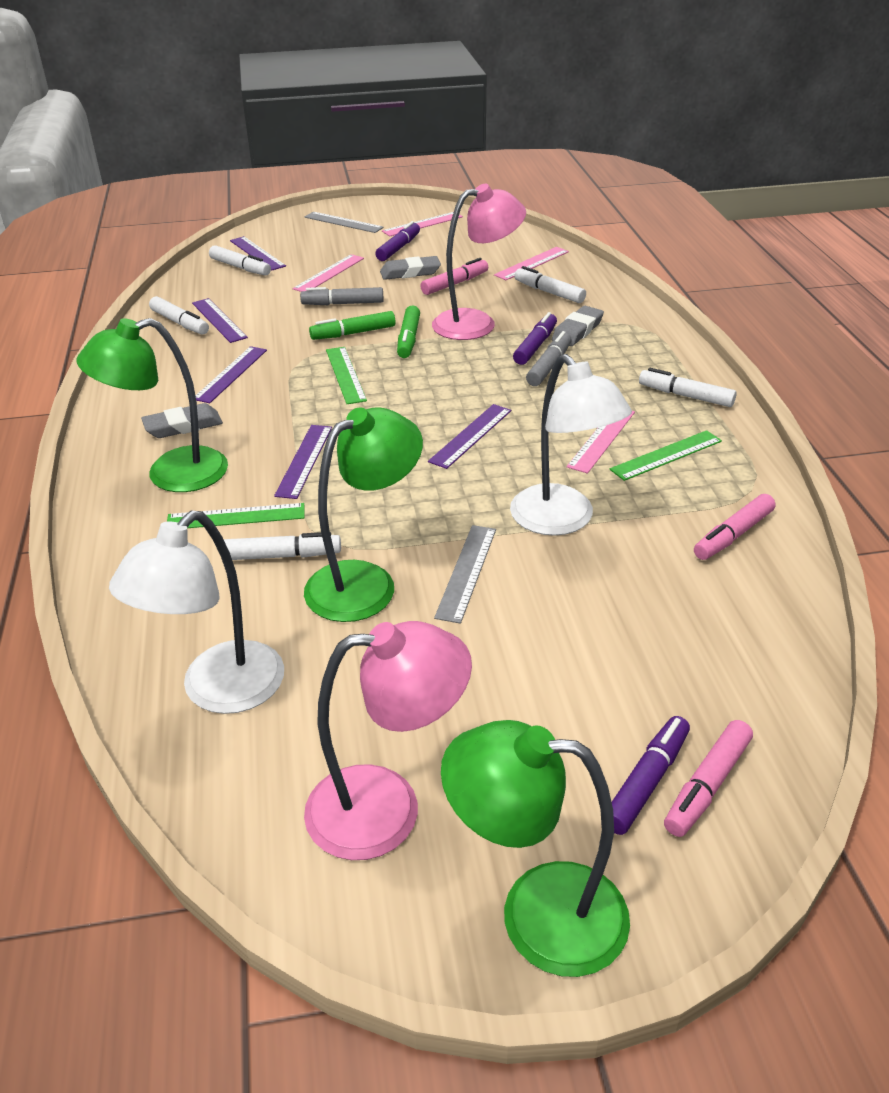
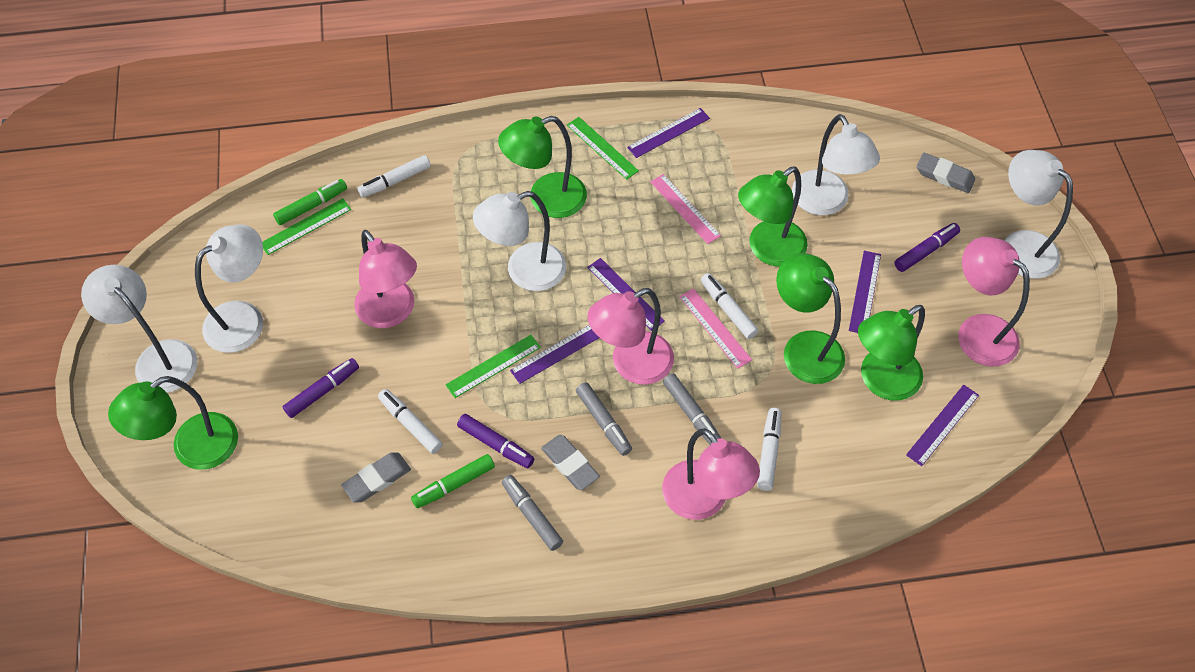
green lamp: [77,318,228,492] [304,407,423,622] [441,720,630,977] = 3 -> [108,376,238,470] [498,116,587,218] [738,167,808,267] [776,253,845,384] [858,305,925,401] = 5
grey marker: [300,287,384,305] [526,331,571,386] = 2 -> [502,475,563,551] [576,382,632,456] [663,374,721,445] = 3
grey ruler: [305,212,384,233] [434,525,496,624] = 2 -> none = 0
pink lamp: [304,621,472,860] [432,184,526,340] = 2 -> [354,230,417,328] [587,288,674,385] [662,428,760,520] [958,237,1030,367] = 4
pink marker: [420,258,488,295] [664,720,753,837] [694,494,775,560] = 3 -> none = 0
pink ruler: [293,254,364,292] [382,212,463,236] [494,247,569,280] [567,411,635,474] = 4 -> [650,174,721,244] [679,288,752,369] = 2
white lamp: [109,511,284,714] [510,354,632,536] = 2 -> [81,265,197,393] [195,224,263,353] [473,191,566,291] [792,114,880,215] [1004,150,1073,279] = 5
white marker: [149,296,209,335] [209,245,271,276] [224,532,341,560] [514,266,586,303] [639,368,737,407] = 5 -> [357,155,431,198] [378,389,443,454] [701,273,759,339] [757,408,781,491] = 4

